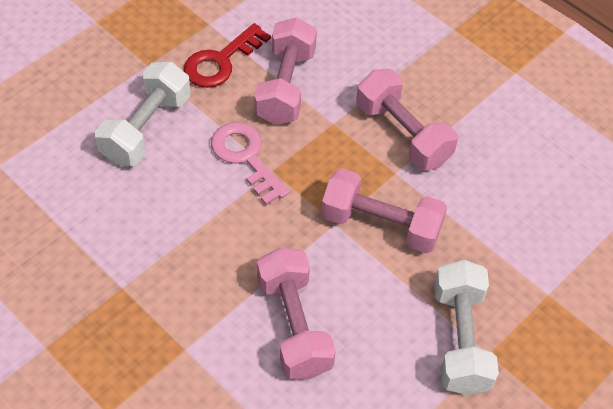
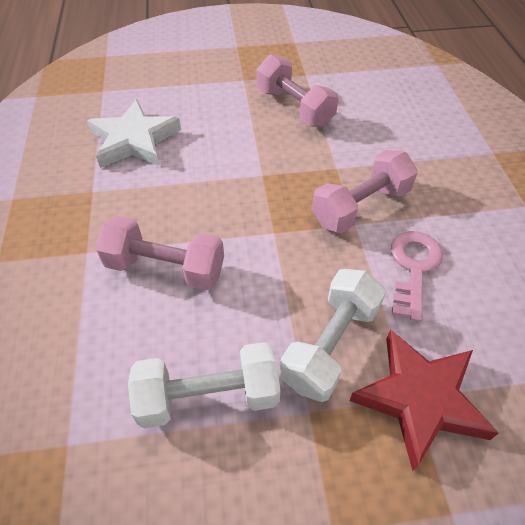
pink dumbbell: [254,18,317,125] [257,247,336,379] [321,168,447,253] [356,69,458,171] = 4 -> [95,216,224,291] [257,54,338,127] [312,150,418,233] = 3
red key: [184,23,271,88] = 1 -> none = 0
red star: none = 0 -> [349,329,499,471] = 1
white star: none = 0 -> [87,99,181,168] = 1

